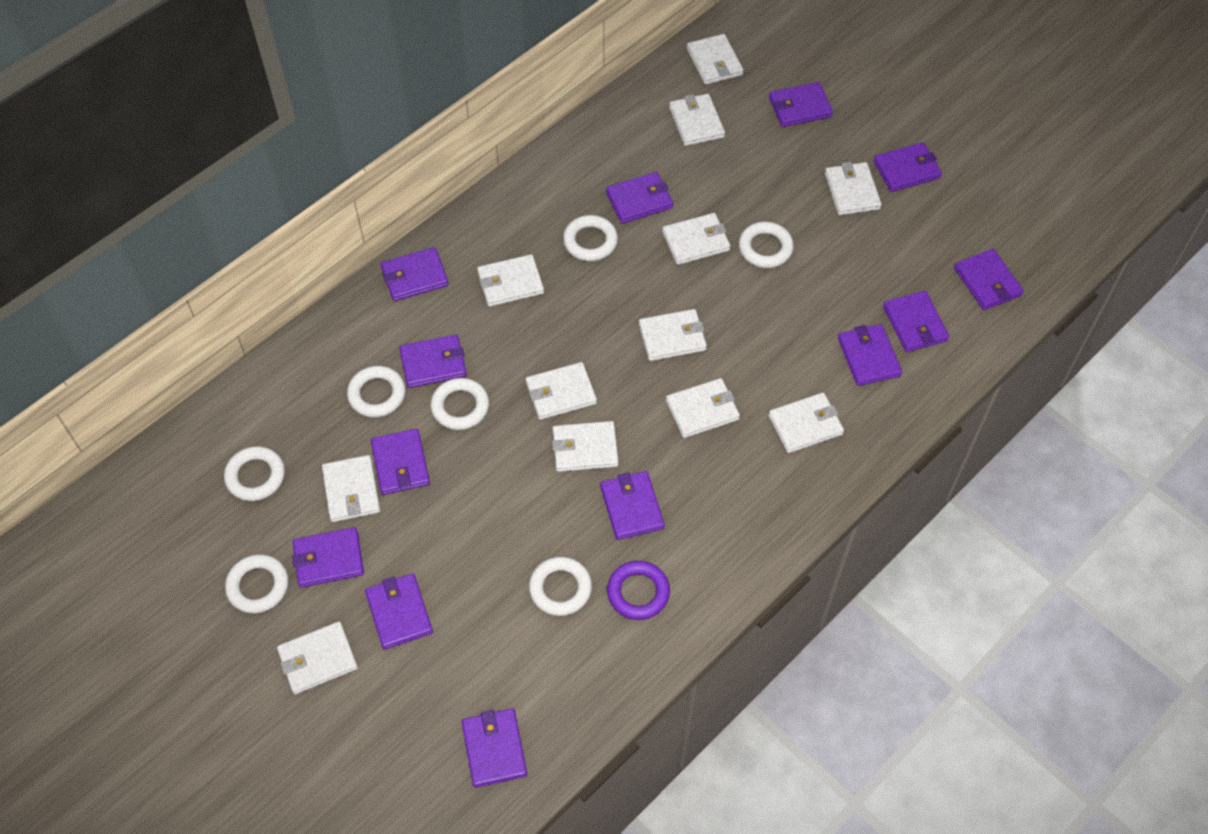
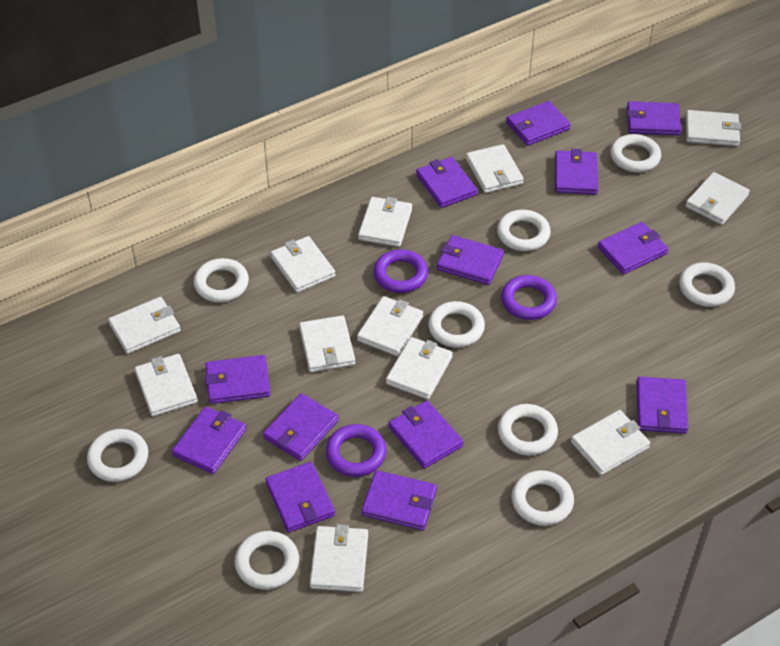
purple ring: [607,561,670,620] = 1 -> [326,424,386,477] [373,249,428,293] [501,275,557,320] = 3
white ring: [224,446,285,501] [225,554,288,614] [347,366,405,418] [430,378,489,430] [529,557,592,616] [563,215,618,261] [739,222,794,268] = 7 -> [87,429,148,482] [194,258,249,302] [235,531,299,589] [428,301,485,348] [497,210,551,251] [498,404,558,455] [512,470,574,526] [610,134,661,172] [679,263,735,307] = 9

